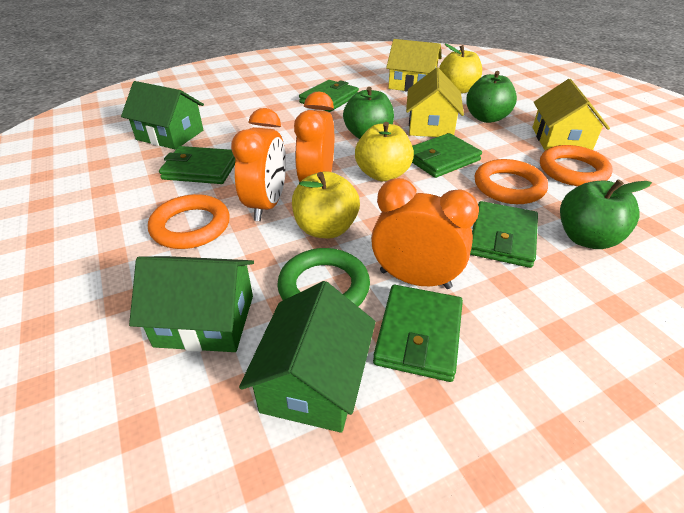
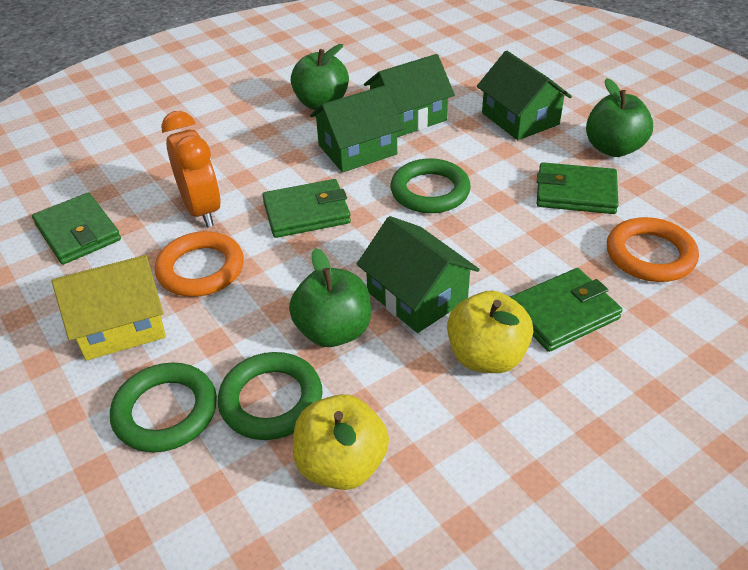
green house: [121,81,204,150] [129,256,254,352] [239,281,376,433] = 3 -> [310,85,404,172] [357,216,480,333] [364,54,455,137] [477,51,572,140] = 4
green ring: [277,248,370,306] = 1 -> [110,362,217,452] [218,352,323,440] [391,158,471,213] = 3
green wallet: [159,146,236,184] [299,80,359,112] [373,285,463,382] [412,133,482,178] [470,201,538,268] = 5 -> [32,193,121,264] [262,179,351,238] [510,268,623,352] [537,162,619,214] = 4
orange clock: [231,108,286,221] [294,92,334,182] [371,178,479,289] = 3 -> [161,111,221,227] = 1
orange ring: [148,194,230,249] [475,159,548,204] [540,145,612,186] = 3 -> [155,231,244,297] [607,217,699,282] = 2
yellow apple: [292,171,360,238] [355,122,414,181] [439,44,482,94] = 3 -> [293,394,389,490] [447,291,533,373] = 2
yellow house: [386,39,441,92] [406,68,464,137] [532,79,610,150] = 3 -> [52,255,166,361] = 1

